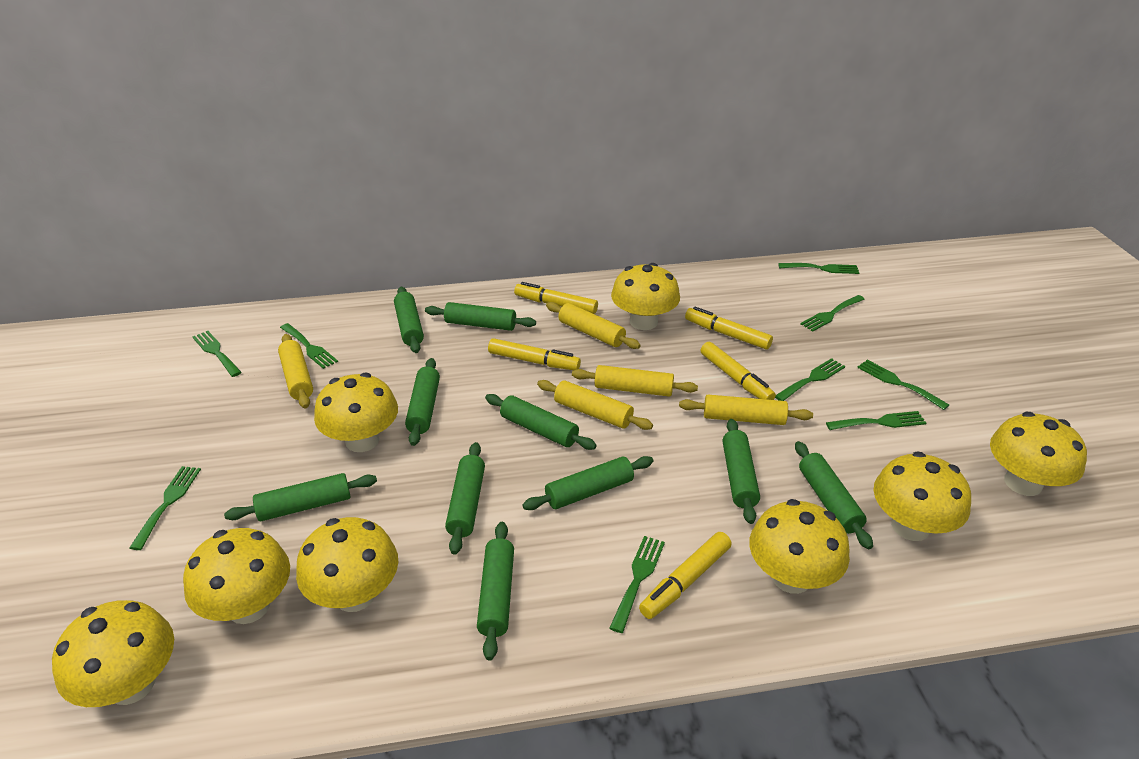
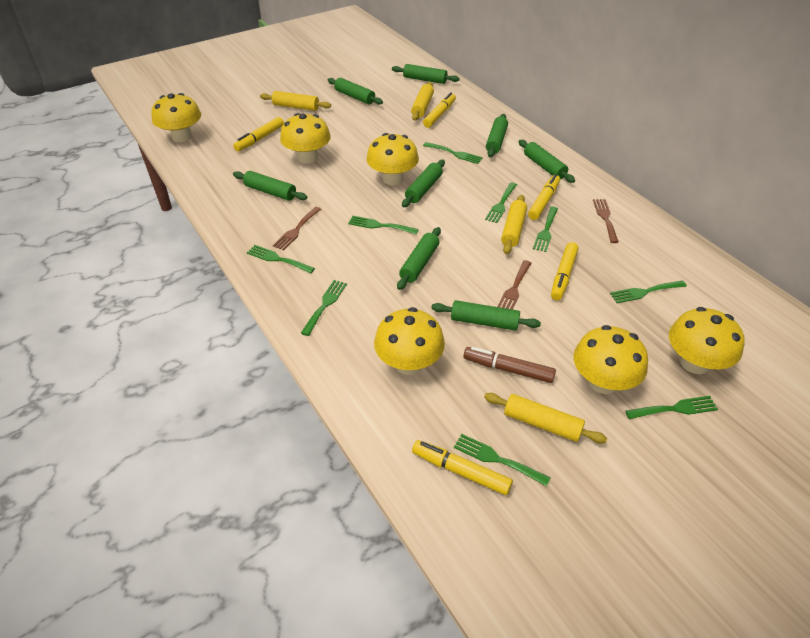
brown fork: none = 0 -> [273,207,321,250] [497,260,531,310] [593,199,619,243] = 3
brown marker: none = 0 -> [463,347,556,383] = 1
green rolling pin: [224,473,377,521] [394,287,424,353] [405,358,440,446] [425,302,536,331] [445,442,485,555] [477,522,514,661] [485,394,597,450] [522,456,653,510] [722,419,760,524] [795,441,873,549] = 10 -> [233,171,307,201] [328,78,383,105] [392,64,460,84] [397,227,441,290] [402,160,445,207] [431,300,541,331] [486,114,508,157] [519,140,575,183] = 8
yellow mushroom: [52,600,174,707] [183,528,290,624] [296,517,398,612] [314,373,398,452] [611,263,680,330] [749,499,850,594] [874,451,971,541] [990,412,1087,496] = 8 -> [151,93,201,142] [280,113,331,164] [367,133,419,185] [374,307,445,375] [573,325,648,394] [669,307,745,374] = 6
yellow rolling pin: [278,334,313,408] [537,380,653,430] [546,302,641,349] [572,365,698,397] [679,395,813,425] = 5 -> [260,91,331,111] [411,82,434,121] [484,393,607,444] [501,195,527,254] = 4

